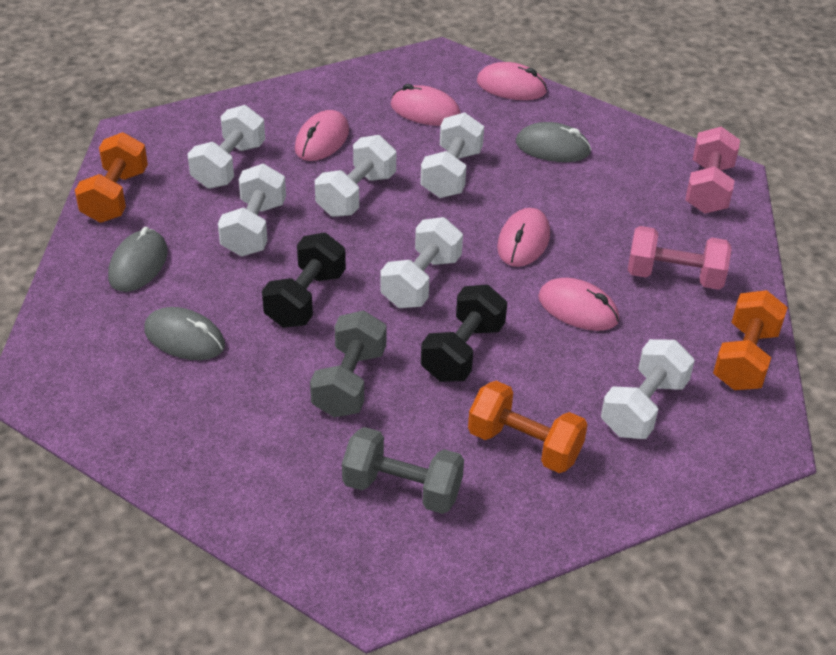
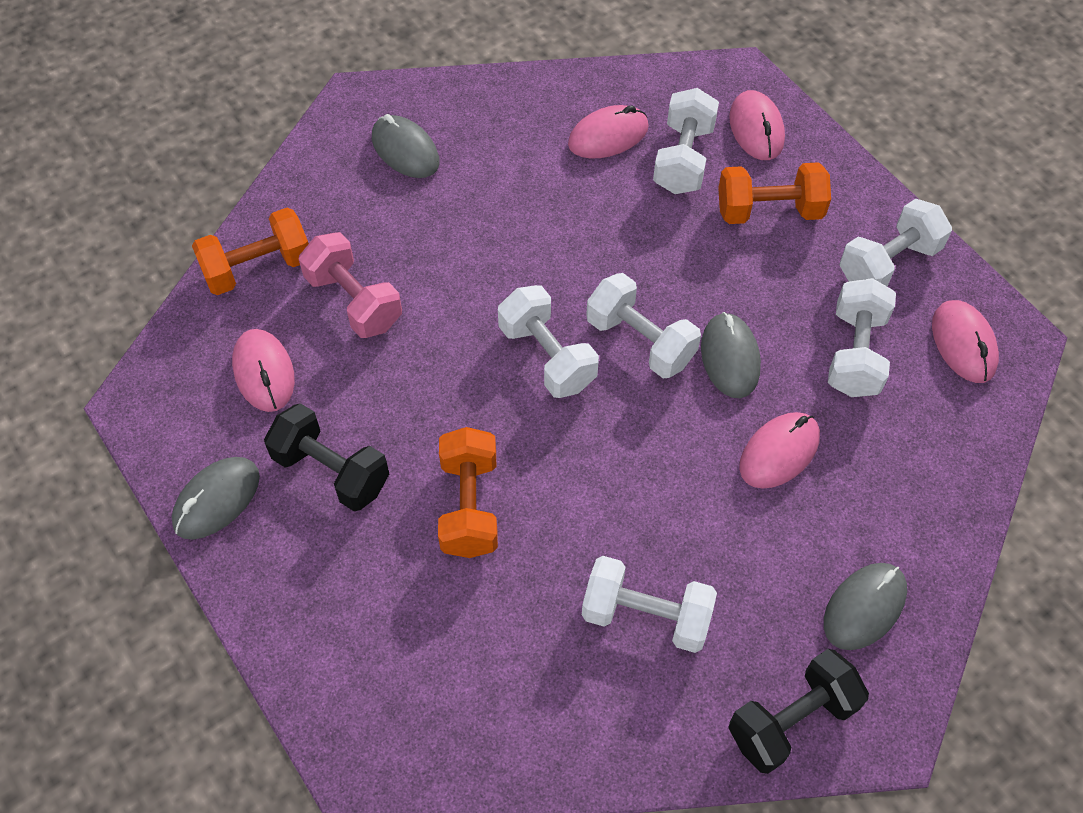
grey dumbbell: [310,311,387,417] [342,427,464,514] = 2 -> none = 0
grey mouse: [108,227,168,292] [144,307,225,360] [516,122,592,162] = 3 -> [172,457,260,540] [372,114,440,178] [701,312,761,398] [824,563,907,650] = 4
pink dumbbell: [628,226,732,290] [685,127,740,214] = 2 -> [299,232,402,338] = 1

